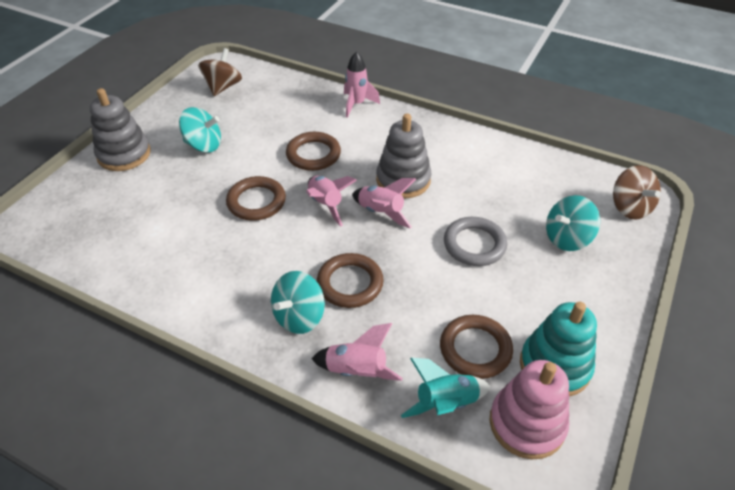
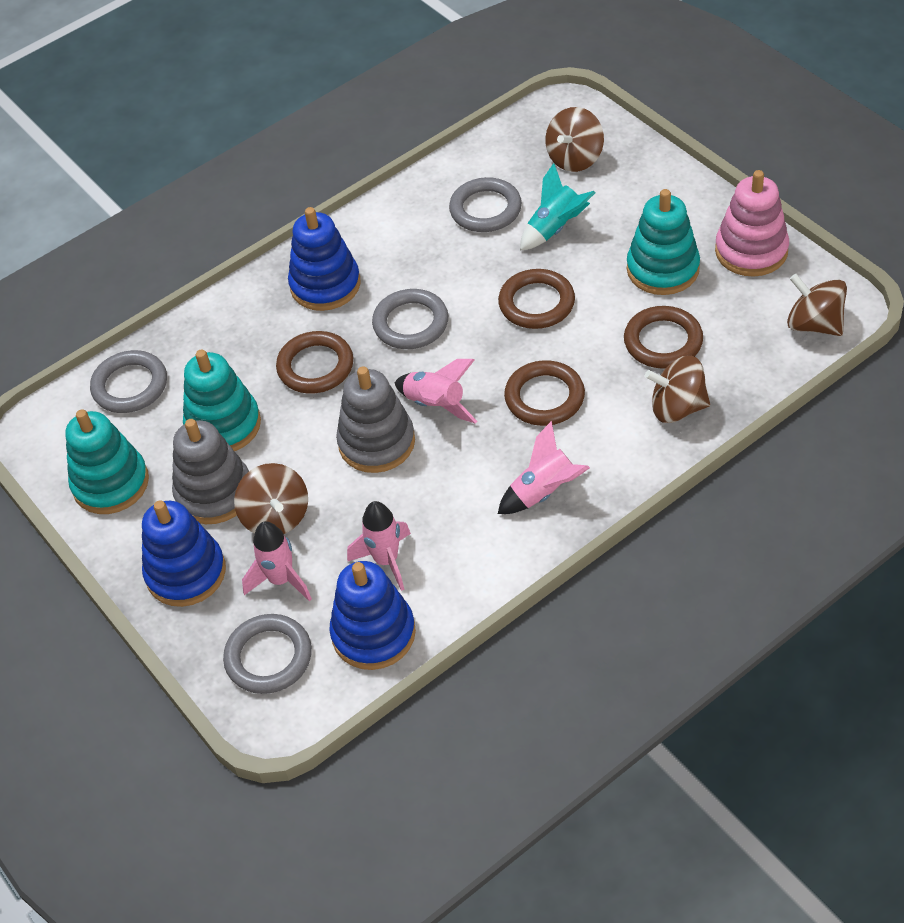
blue stacking toy: none = 0 -> [142,500,226,607] [288,207,361,311] [329,561,416,670] = 3
brown spinning top: [198,48,242,96] [613,165,661,219] = 2 -> [234,463,308,534] [545,107,604,172] [645,356,710,423] [787,274,847,336] = 4
grey ring: [444,217,507,266] = 1 -> [90,350,167,413] [223,614,312,694] [372,289,448,349] [449,177,522,232] = 4
turquoise spinning top: [179,107,221,153] [271,271,325,334] [546,195,600,251] = 3 -> none = 0
turquoise stacking toy: [520,302,597,396] = 1 -> [65,409,149,514] [183,349,261,452] [627,189,700,295] = 3

